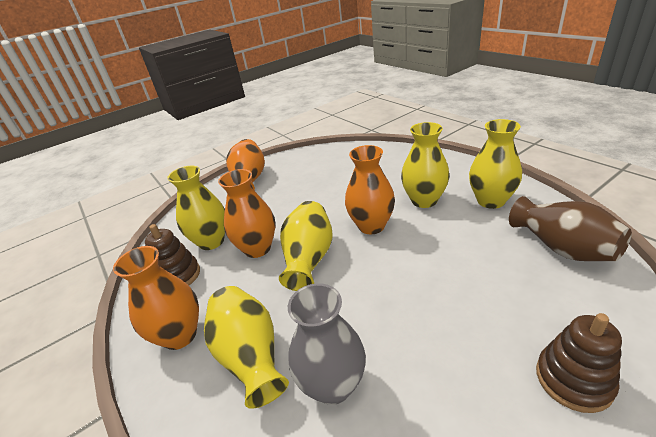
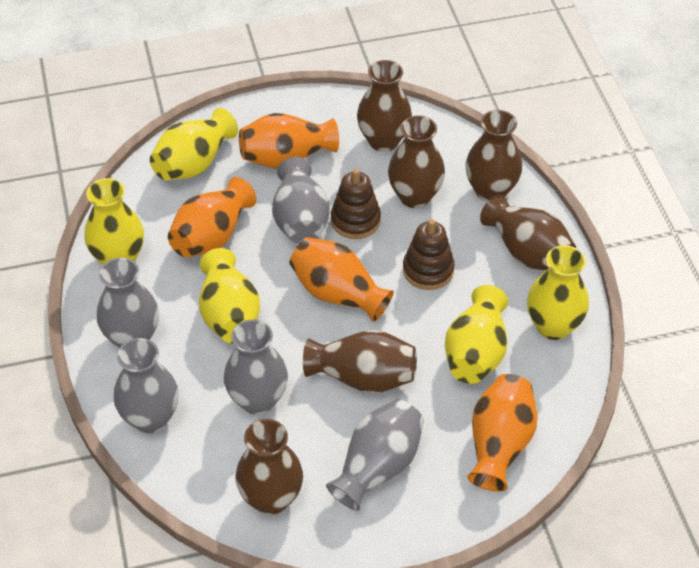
brown vase: [509,196,632,261] = 1 -> [236,419,303,515] [303,330,417,393] [357,60,412,152] [388,115,445,208] [466,110,522,202] [480,194,576,270] = 6
grey vase: [288,283,366,405] = 1 -> [97,258,159,348] [114,338,179,433] [224,319,288,415] [272,157,330,244] [326,399,424,511] = 5

